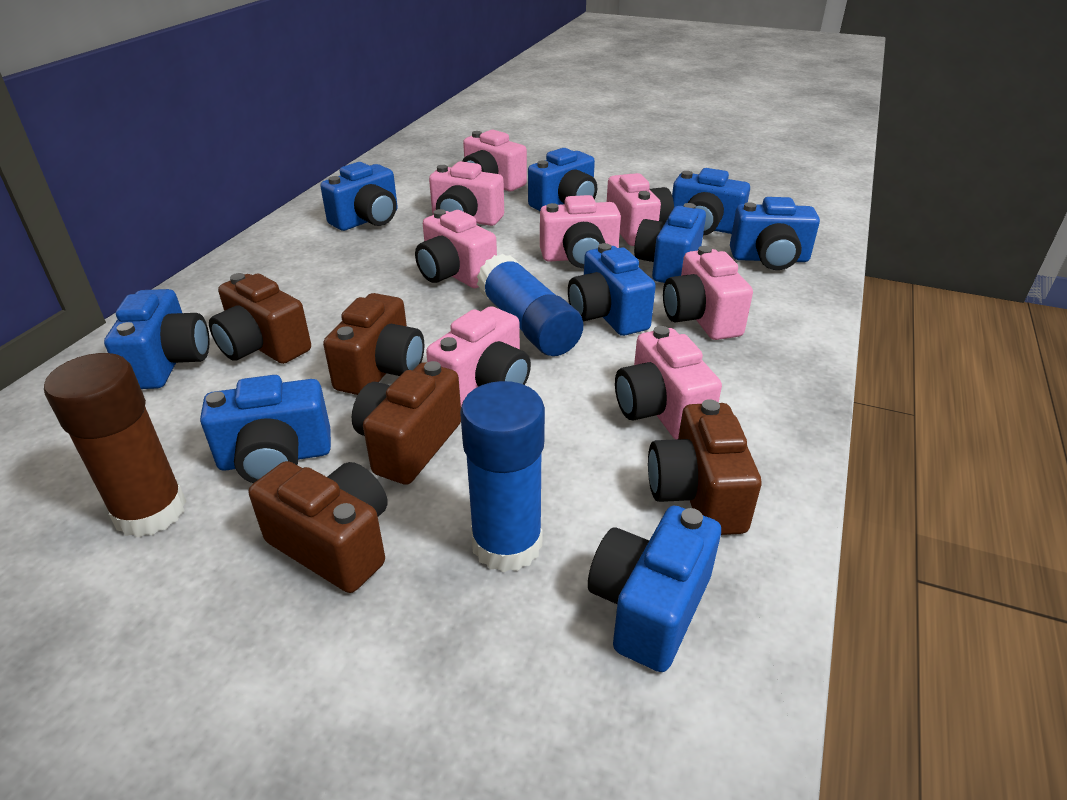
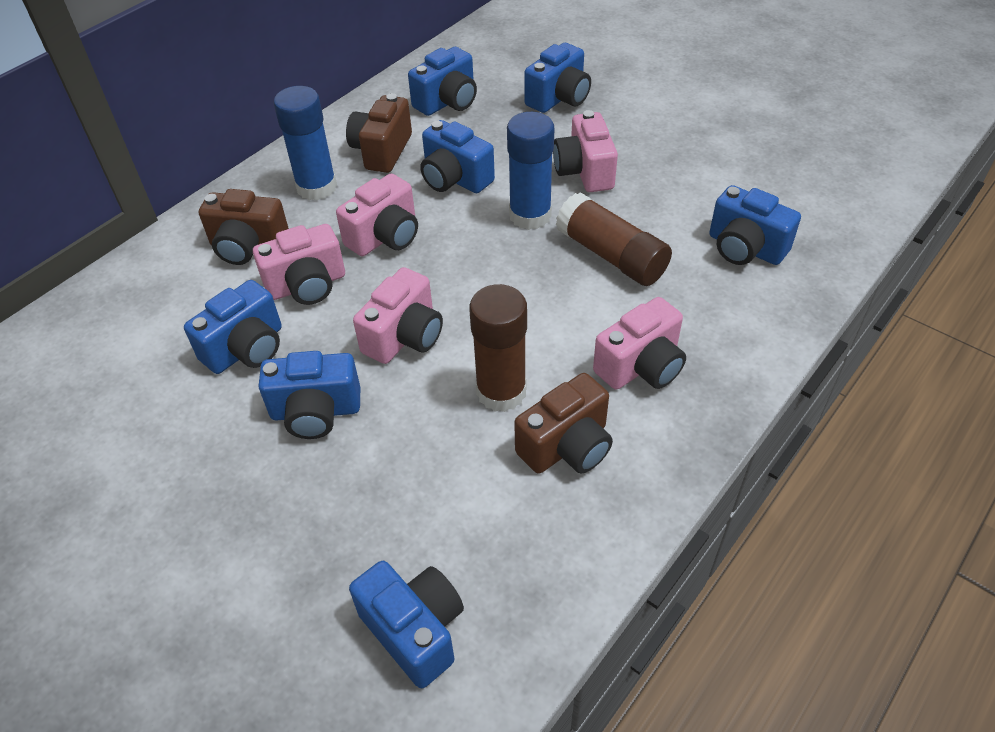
blue camera: [104,289,210,389] [200,375,331,483] [320,162,398,231] [528,148,597,211] [568,243,656,336] [588,506,721,672] [634,203,706,283] [672,168,750,235] [730,197,820,270] = 9 -> [184,280,282,374] [258,351,360,439] [349,561,464,688] [408,47,477,116] [420,120,495,193] [524,43,591,113] [709,185,801,265] = 7
brown camera: [209,273,311,364] [249,461,388,593] [323,293,424,395] [352,361,461,485] [648,399,761,535] = 5 -> [199,189,289,265] [346,93,412,173] [514,373,613,474] = 3
brown glue stick: [44,353,187,537] = 1 -> [469,284,527,412] [556,192,672,286] = 2
pink camera: [415,209,497,288] [426,306,531,406] [429,161,504,226] [462,130,527,191] [540,195,621,268] [607,173,674,246] [615,326,722,439] [663,246,753,340] = 8 -> [253,224,345,305] [336,174,418,256] [353,267,443,364] [553,110,618,192] [593,297,686,390] = 5

